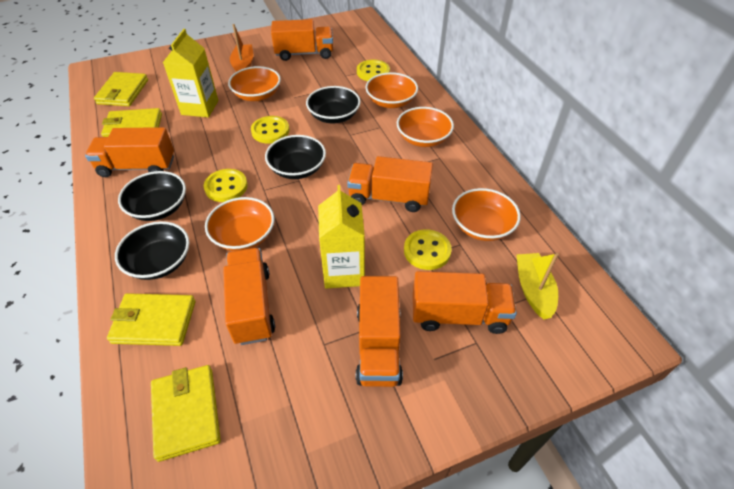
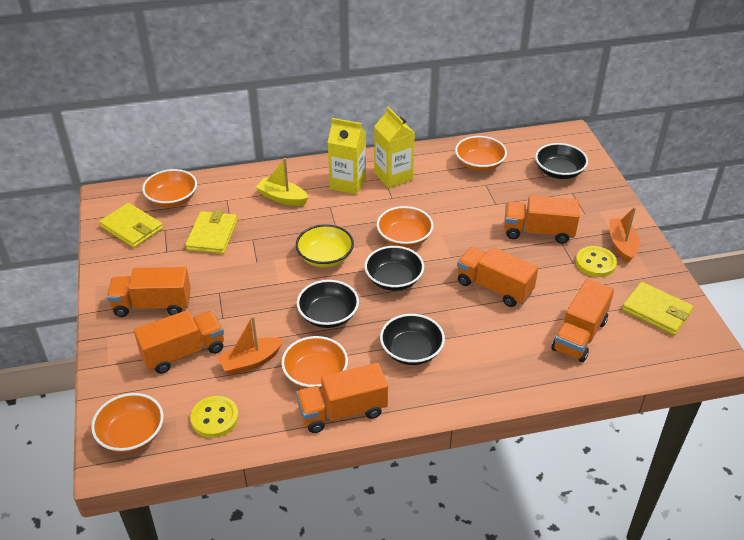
orange boat: [230,24,253,72] = 1 -> [217,316,283,375] [609,207,639,263] = 2
yellow bowl: none = 0 -> [296,224,354,268] = 1
yellow button: [204,169,248,202] [251,116,290,144] [357,60,390,81] [404,229,452,270] = 4 -> [190,396,239,438] [576,246,617,277] = 2
yellow wallet: [94,72,148,106] [101,108,162,137] [107,293,195,346] [151,365,221,462] = 4 -> [99,203,163,248] [185,210,237,254] [622,282,693,335] = 3

